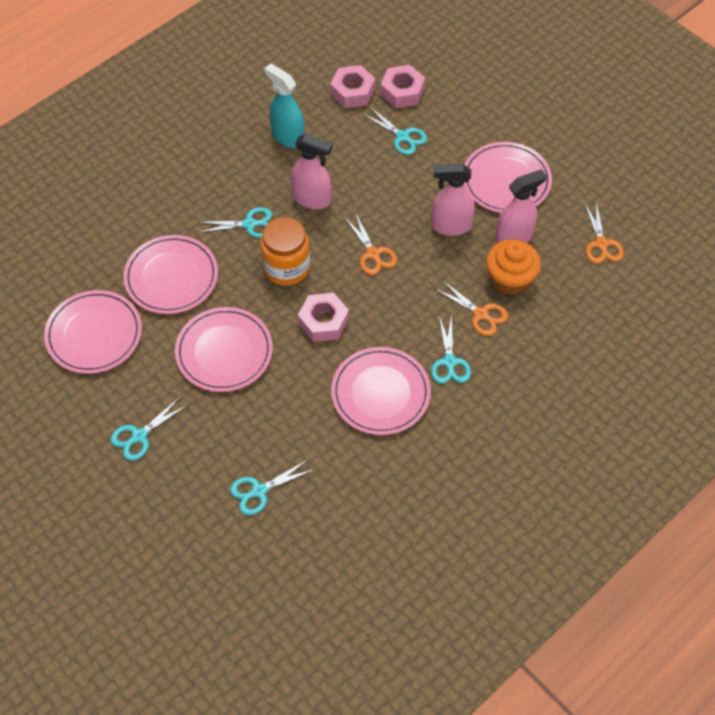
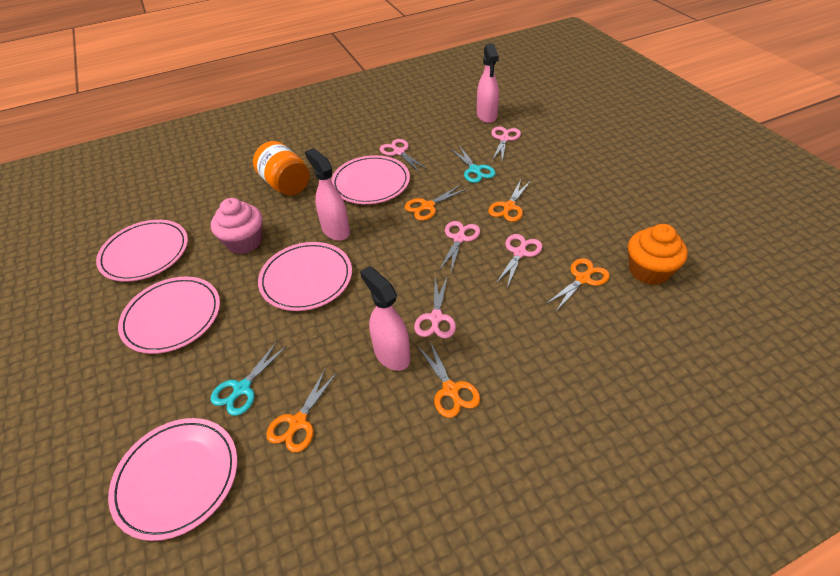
orange scissors: [345,214,397,275] [435,280,508,336] [584,202,624,264] = 3 -> [266,370,337,452] [405,185,467,221] [418,341,480,418] [488,180,531,222] [545,258,610,312] = 5
pink cupcake: none = 0 -> [211,198,263,254] = 1
pink nut: [298,293,349,342] [330,65,375,108] [380,65,425,108] = 3 -> none = 0
pink scissors: none = 0 -> [380,139,427,172] [414,275,456,338] [439,221,480,272] [491,127,521,161] [496,234,543,288] = 5
turquoise scissors: [111,397,187,461] [198,207,272,238] [230,460,313,515] [363,107,427,155] [431,314,471,384] = 5 -> [211,341,287,416] [451,145,496,183] = 2
turquoise spray bottle: [264,64,304,148] = 1 -> none = 0

